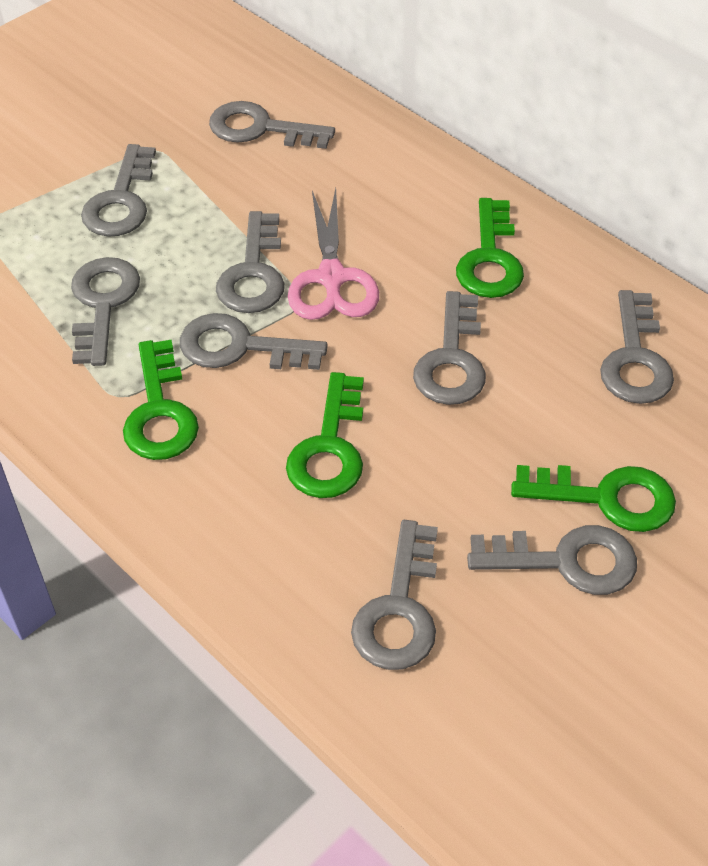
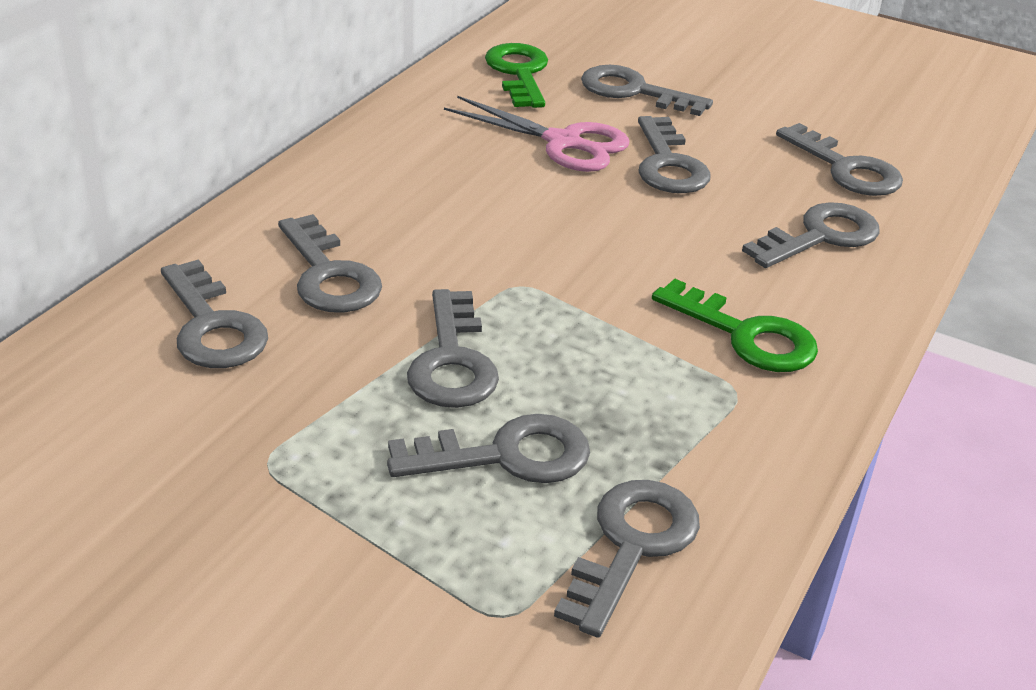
green key: [123,340,199,460] [286,372,364,498] [456,198,524,298] [511,465,676,532] = 4 -> [485,43,548,108] [652,279,818,372] = 2

